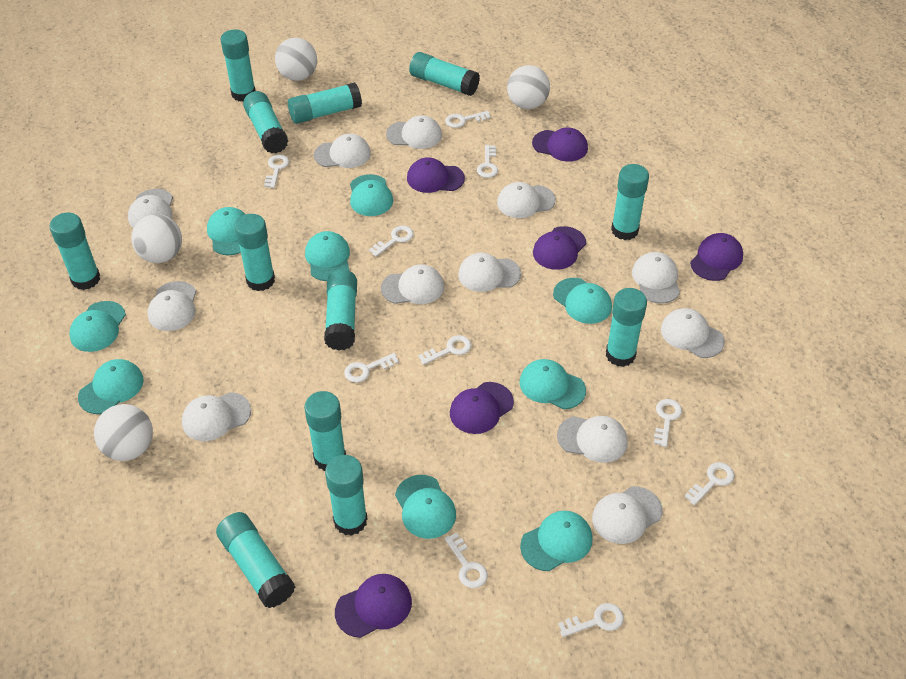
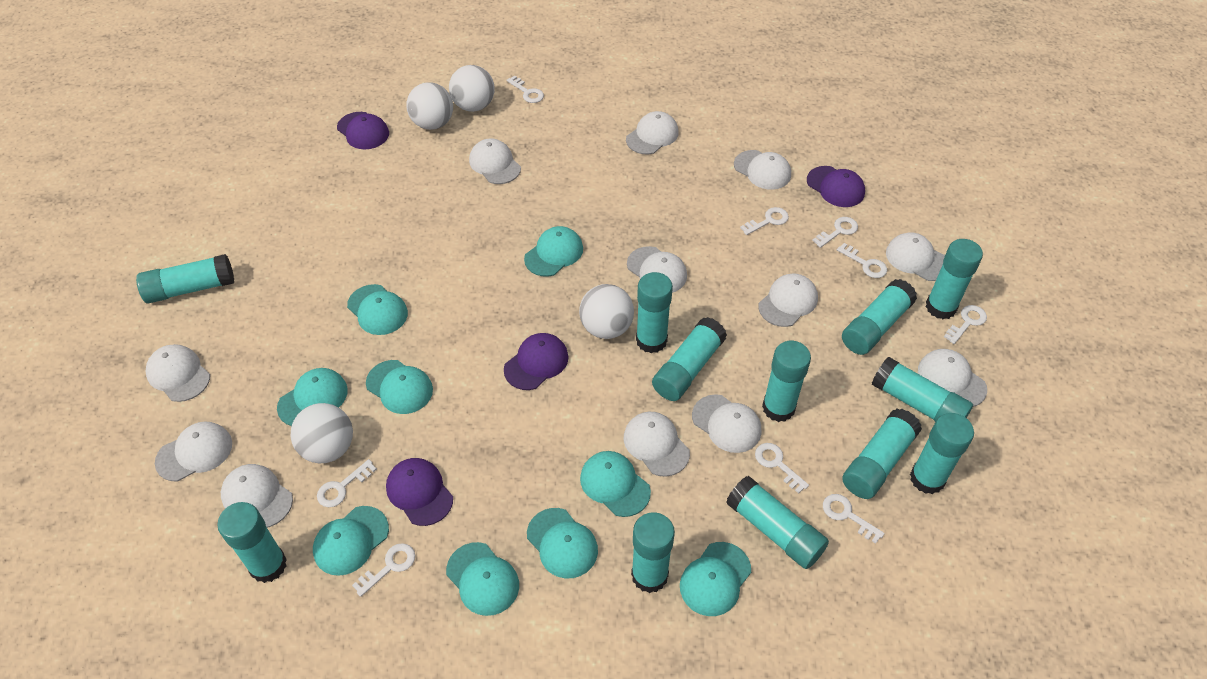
purple cap: [335,574,412,638] [407,157,465,193] [450,382,514,434] [532,128,588,162] [533,226,586,270] [690,233,743,281] = 6 -> [337,112,389,150] [386,458,453,526] [504,333,568,390] [807,166,865,207] = 4
white key: [264,155,289,188] [344,353,399,383] [369,226,414,257] [418,335,471,365] [444,533,488,588] [445,111,491,128] [477,145,498,178] [558,603,624,637] [654,399,682,447] [685,462,734,505] = 10 -> [317,459,377,507] [352,543,415,597] [507,76,544,103] [740,207,789,235] [755,443,809,493] [812,217,858,248] [823,494,885,544] [837,243,887,278] [944,305,987,344] = 9

